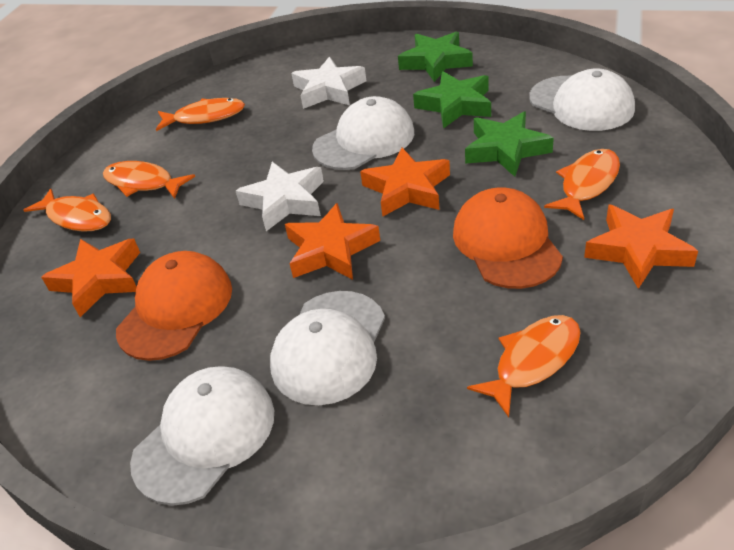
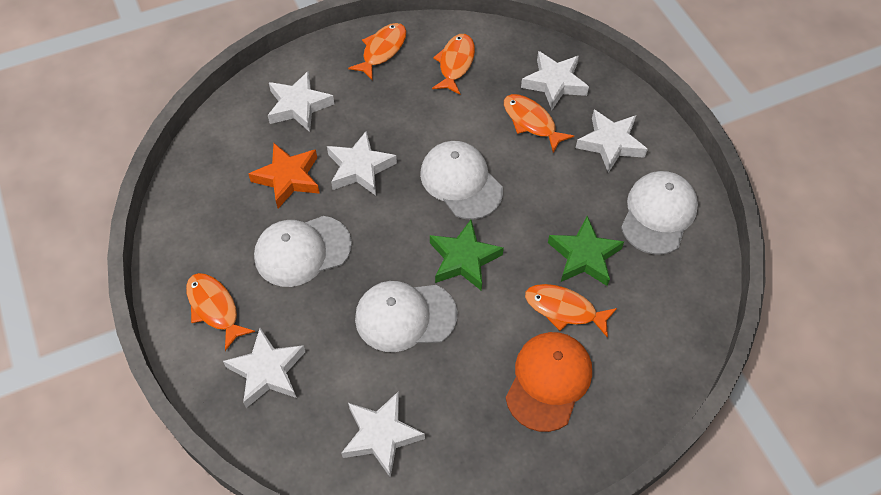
green star: [398,32,473,82] [413,71,491,129] [465,112,554,177] = 3 -> [430,220,504,291] [548,216,624,286] = 2
orange cap: [116,251,232,361] [453,188,563,289] = 2 -> [506,332,592,432] = 1
orange star: [41,239,140,317] [285,203,380,280] [360,148,450,217] [584,204,698,289] = 4 -> [249,143,320,208] = 1
white star: [236,162,324,231] [291,57,366,109] = 2 -> [223,328,305,408] [268,71,334,132] [327,131,397,196] [341,392,425,478] [521,51,589,110] [576,110,648,173] = 6

